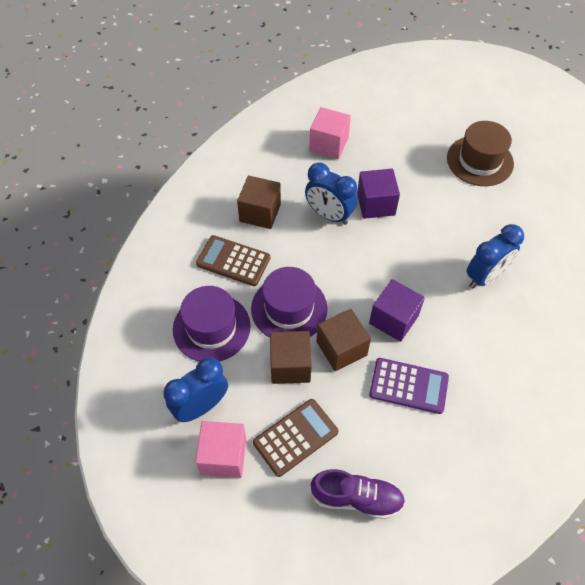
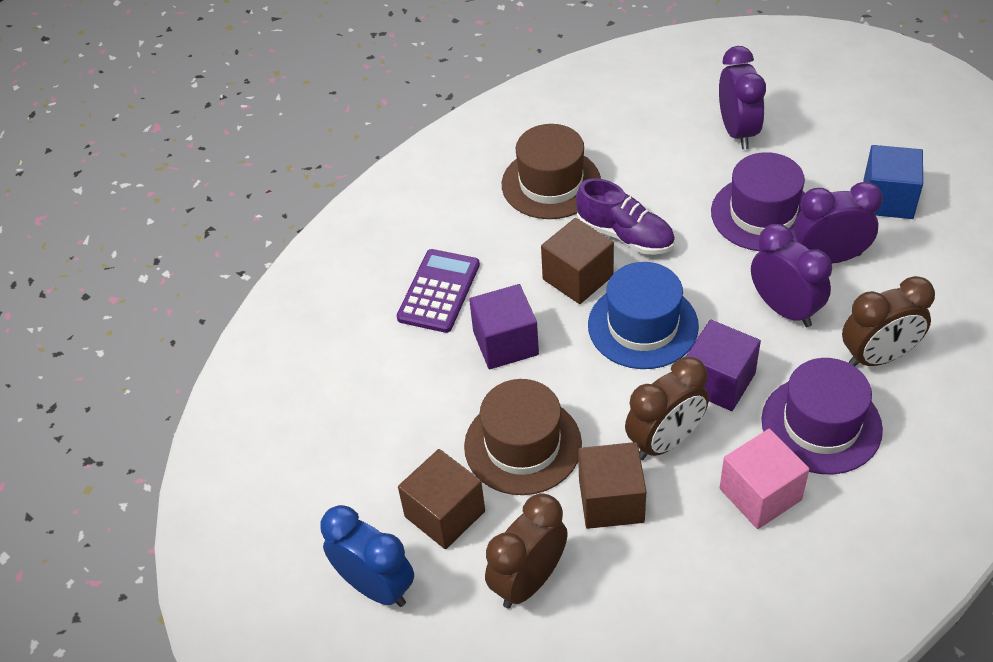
blue clock: [163,357,228,422] [305,163,357,225] [467,224,524,289] = 3 -> [320,505,414,607] = 1
blue cube: none = 0 -> [863,145,923,219] = 1
blue hat: none = 0 -> [588,262,699,369] = 1
brown calculator: [196,235,270,286] [253,399,338,477] = 2 -> none = 0
brown clock: none = 0 -> [485,494,568,608] [625,357,709,460] [842,276,935,366] = 3
brown hat: [447,121,514,186] = 1 -> [464,379,582,495] [502,124,601,219] = 2
pink cube: [195,421,246,478] [309,107,351,159] = 2 -> [720,429,809,529] = 1
purple clock: none = 0 -> [719,46,766,149] [751,224,832,327] [794,182,883,264] = 3

